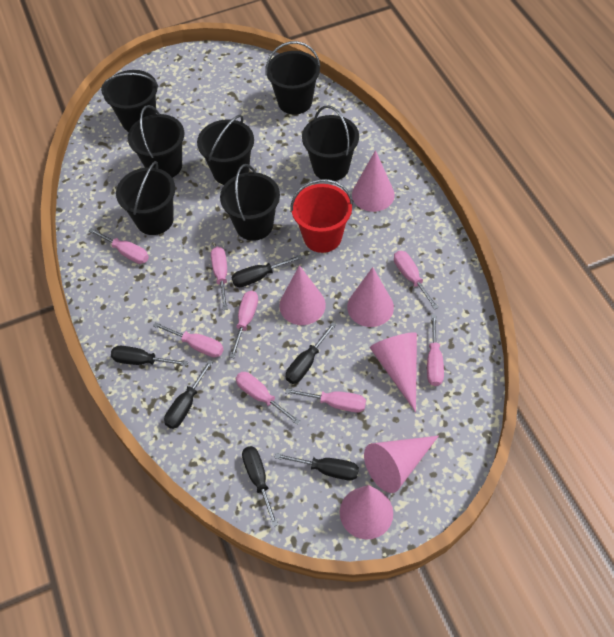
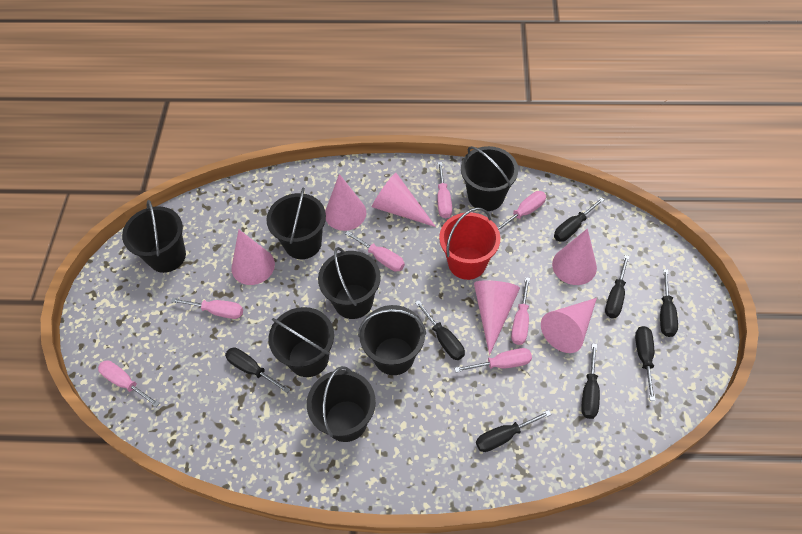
black screwdriver: [111,346,188,366] [164,360,213,429] [231,254,302,287] [242,446,278,527] [274,453,359,480] [286,322,336,384] = 6 -> [225,348,290,393] [415,300,465,360] [476,410,551,452] [554,197,604,242] [581,343,600,419] [605,255,630,318] [635,326,656,401] [660,269,678,337] = 8
pink screwdriver: [89,228,149,264] [153,322,224,357] [211,247,228,310] [230,291,258,358] [236,372,301,425] [285,388,366,412] [394,251,439,310] [427,315,444,386] = 8 -> [98,360,160,407] [171,298,243,319] [345,231,405,272] [437,162,452,218] [454,348,532,372] [498,191,546,231] [511,277,530,345] = 7

